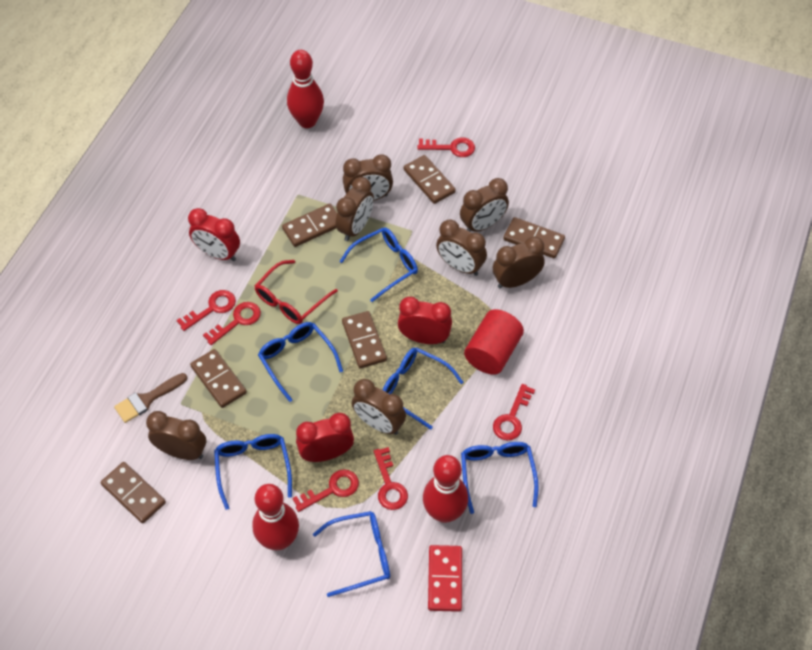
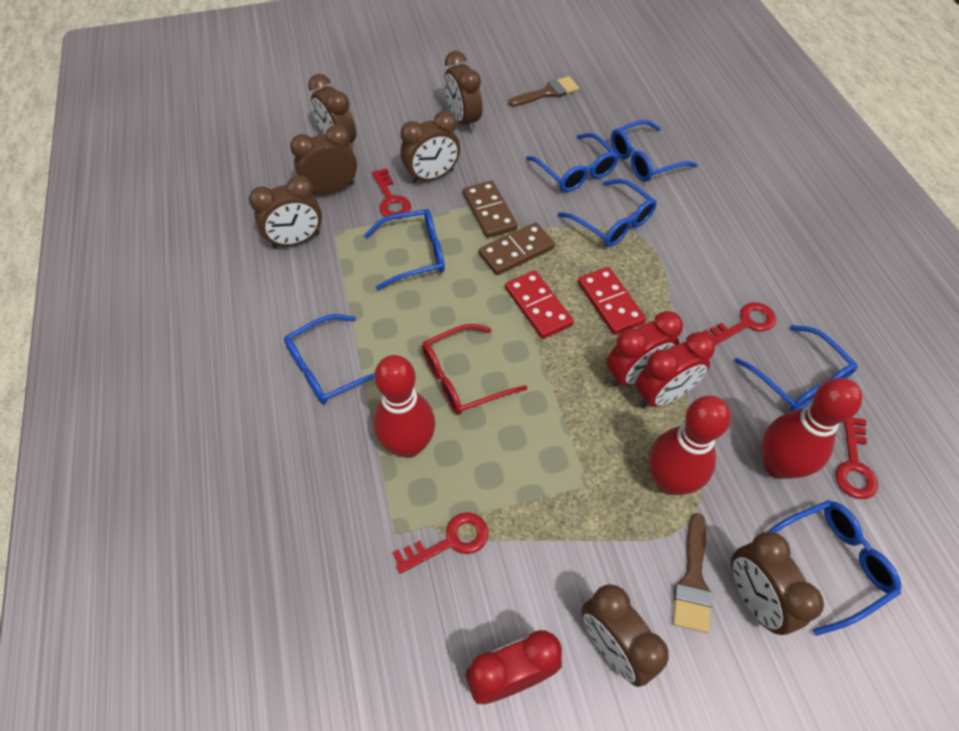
blue glasses: [214,434,292,510] [258,322,343,402] [313,511,390,597] [339,228,418,302] [382,347,463,430] [461,442,538,514] = 6 -> [284,314,374,404] [364,209,445,290] [526,133,619,192] [558,179,657,247] [611,120,697,182] [734,325,858,411] [768,500,901,636] = 7
brown brush: [114,373,188,423] = 1 -> [508,76,579,107] [673,513,713,633] = 2
brown domino: [101,462,166,524] [190,349,247,408] [282,204,337,247] [342,311,387,369] [404,155,456,204] [504,217,565,258] = 6 -> [463,181,518,238] [479,222,555,275] = 2
red cylinder: [464,309,524,375] = 1 -> none = 0
red domino: [428,545,462,612] = 1 -> [505,270,574,339] [578,267,646,335] = 2
red key: [177,290,236,331] [203,302,261,345] [292,469,359,512] [374,447,408,510] [418,138,475,157] [493,384,535,441] = 6 -> [372,168,411,219] [392,512,488,574] [702,302,776,345] [835,417,878,499] = 4

